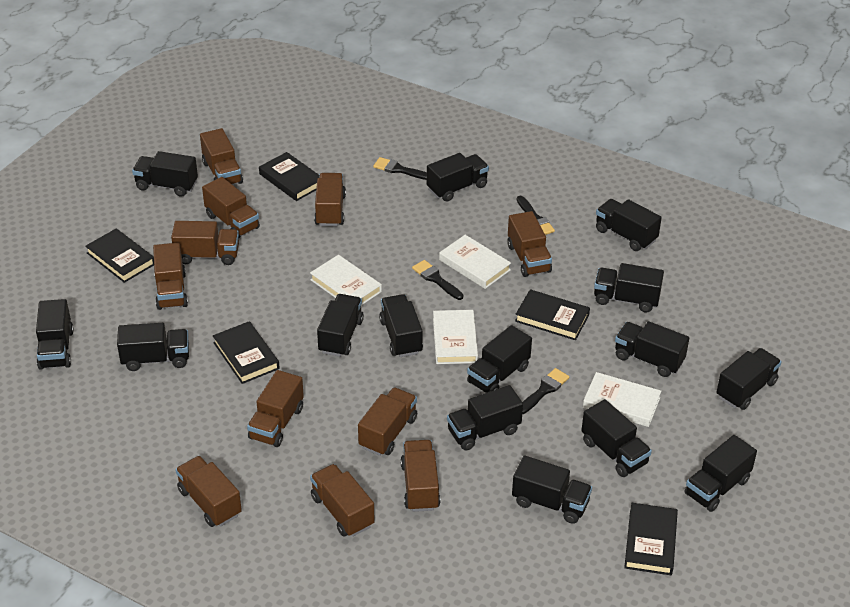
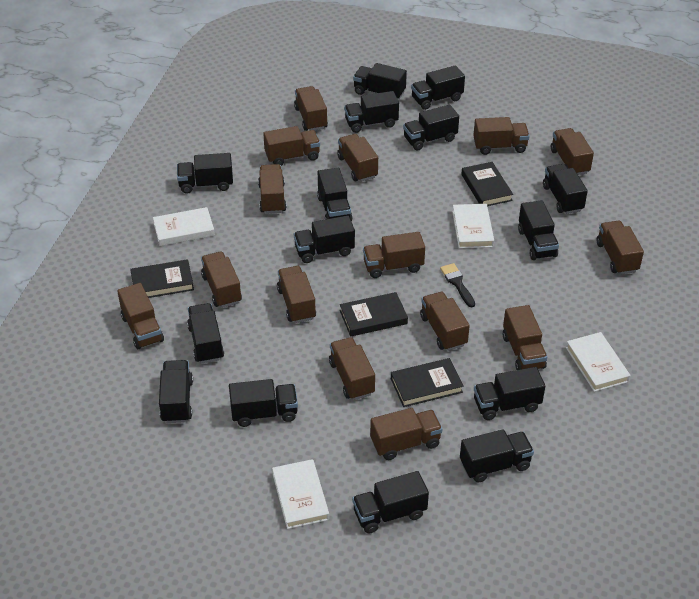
black book: [85,229,154,283] [213,321,280,384] [259,152,319,201] [515,289,590,340] [624,503,678,575] = 5 -> [130,259,194,298] [340,292,408,337] [391,358,464,407] [461,162,513,206] = 4
black brush: [373,157,427,180] [412,260,463,300] [517,196,555,235] [522,368,569,414] = 4 -> [440,263,475,307] = 1
brown truck: [153,243,188,310] [171,221,239,265] [175,456,242,527] [200,128,243,185] [202,177,260,239] [247,370,304,447] [310,464,375,537] [314,173,346,226] [358,387,417,456] [401,440,440,512] [507,211,552,277] = 11 -> [117,283,164,349] [201,251,242,308] [258,164,287,214] [263,126,320,166] [277,266,316,323] [294,86,328,131] [329,337,375,400] [337,134,378,182] [363,232,425,278] [370,408,442,460] [420,292,470,351] [473,117,530,155] [503,305,547,370] [551,128,594,175] [597,221,644,275] = 15

